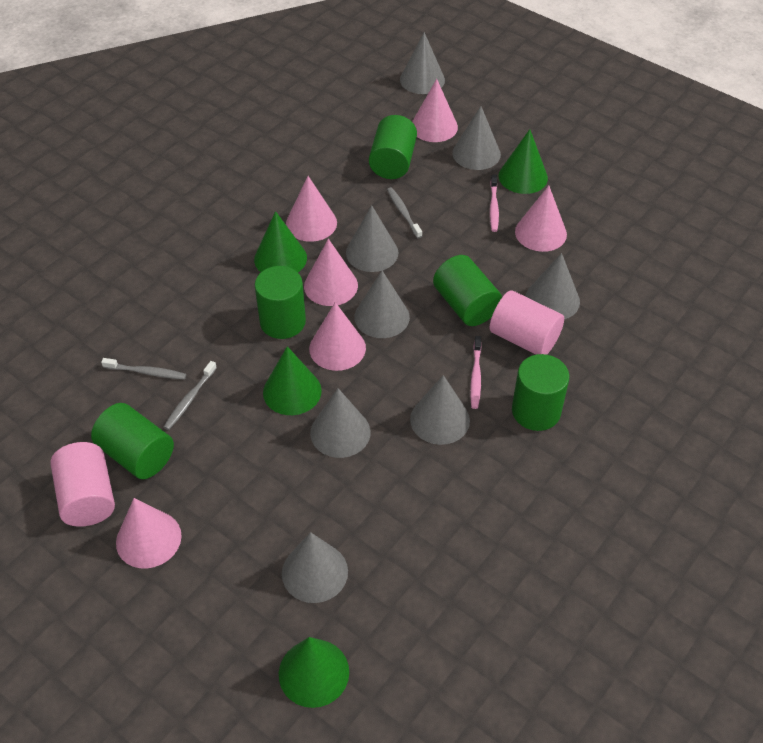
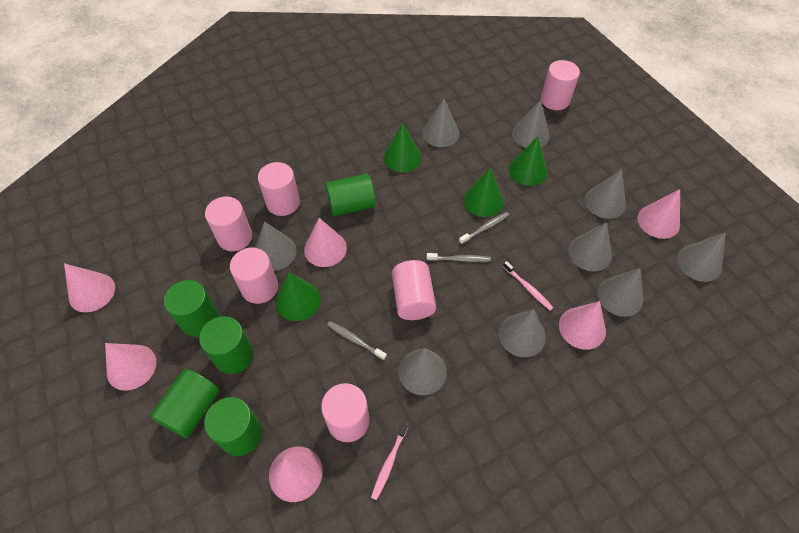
grey cone: [282,532,348,603] [310,388,371,458] [346,205,399,272] [354,271,410,338] [400,32,445,94] [410,375,470,445] [452,106,501,170] [525,253,580,319] = 8 -> [255,221,297,271] [398,348,447,395] [422,99,460,147] [499,309,546,357] [512,100,549,148] [568,222,612,272] [585,169,626,219] [597,268,643,317] [677,232,726,282] = 9
pink cylinder: [50,442,115,527] [490,290,564,355] = 2 -> [205,197,252,251] [230,248,278,304] [258,162,300,216] [321,383,369,442] [392,260,436,320] [541,60,580,110] = 6

